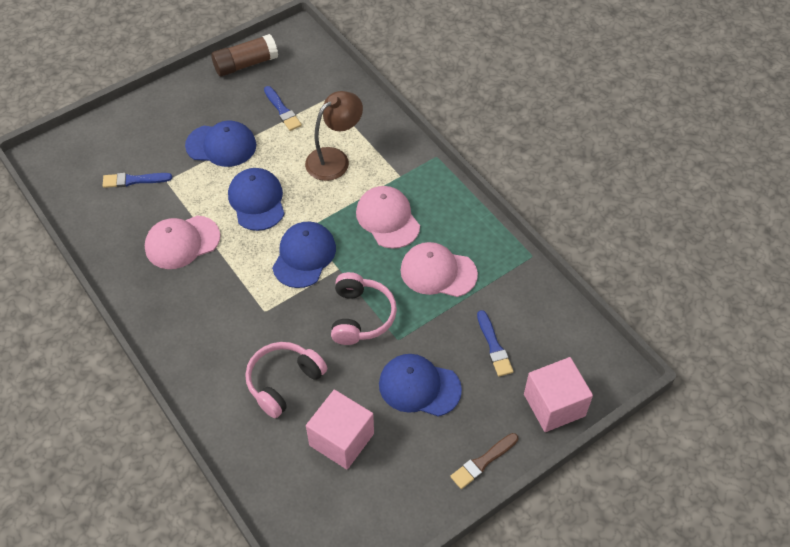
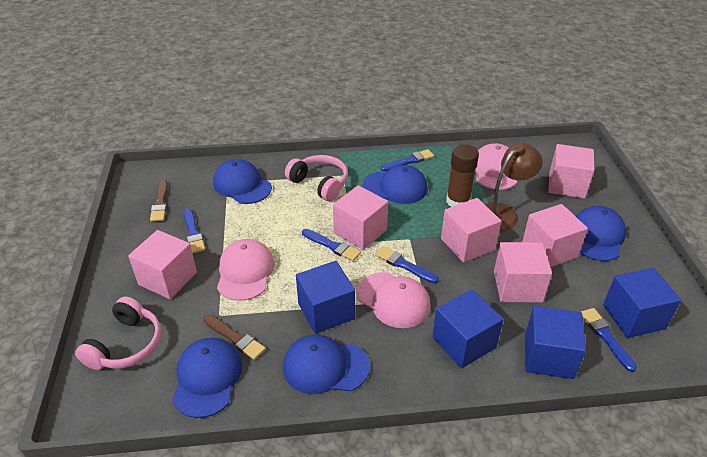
blue brush: [103,173,172,188] [264,86,302,131] [477,310,514,377] = 3 -> [183,209,205,253] [302,229,361,261] [375,246,439,283] [381,149,434,171] [581,308,637,372] = 5
blue cap: [185,121,256,167] [228,168,284,231] [272,222,336,288] [379,354,462,417] = 4 -> [172,338,242,418] [213,159,272,204] [283,335,370,394] [363,165,428,204] [576,206,626,261] = 5
blue cube: none = 0 -> [296,261,355,334] [432,289,504,368] [525,306,586,379] [603,268,681,338] = 4
brown brush: [450,433,518,489] = 1 -> [150,180,168,222] [203,315,266,360] = 2
pink cube: [306,389,374,470] [524,357,593,432] = 2 -> [128,230,197,299] [333,185,388,250] [441,198,501,263] [494,242,552,303] [522,204,588,267] [548,144,594,199] = 6

